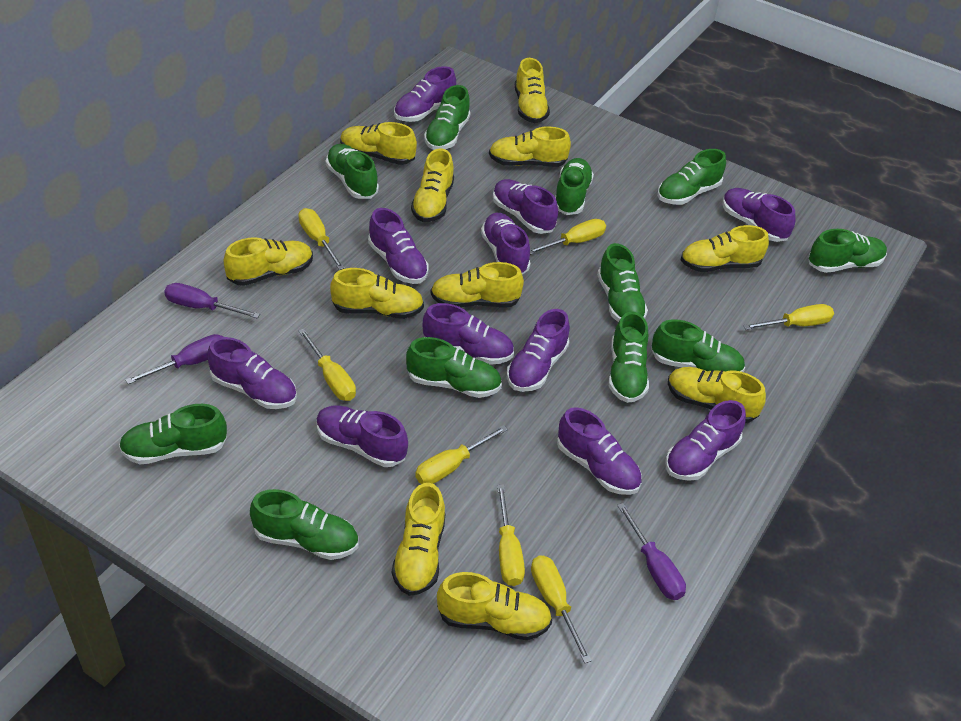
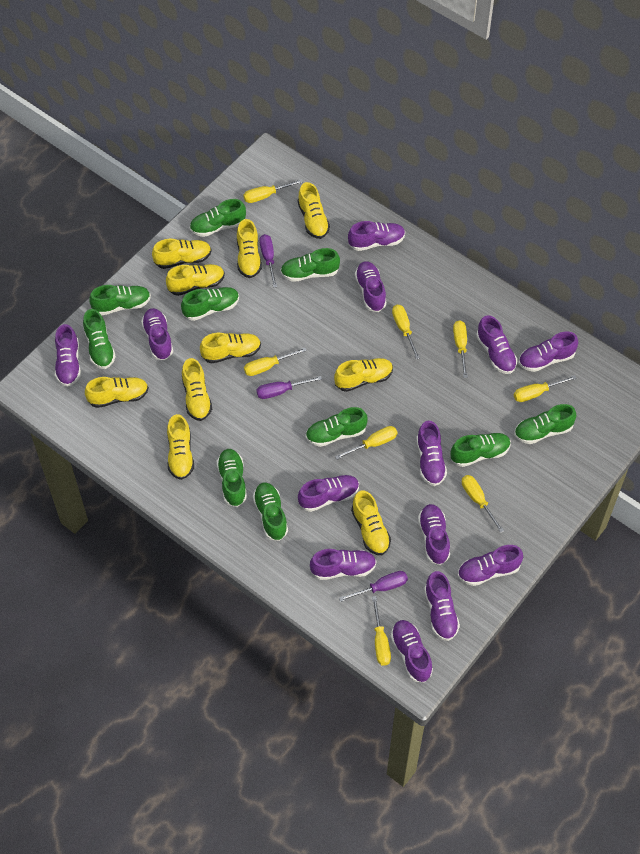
green shoe: [119,404,227,464] [250,489,358,560] [326,144,379,199] [406,337,502,398] [424,85,471,150] [555,158,594,215] [597,243,648,322] [609,312,649,403] [651,319,745,372] [657,149,726,205] [809,229,887,273] = 11 -> [83,309,116,369] [89,285,151,316] [181,287,239,321] [190,199,246,237] [217,449,247,507] [253,482,288,541] [280,248,340,282] [306,407,368,447] [451,433,511,467] [514,404,576,444] = 10
purple shoe: [207,337,297,409] [316,406,408,467] [368,208,429,284] [394,66,456,122] [423,303,514,365] [481,213,531,274] [493,179,558,234] [507,309,570,392] [557,407,642,495] [665,400,746,481] [723,188,795,242] = 11 -> [55,324,81,387] [141,308,173,360] [298,475,359,512] [310,549,376,580] [348,221,405,251] [355,261,387,312] [391,620,433,682] [416,421,447,486] [418,504,450,565] [424,571,460,641] [458,545,523,586] [476,315,517,374] [519,332,578,372] = 13
yellow screwdriver: [298,208,345,270] [299,329,356,401] [415,425,508,484] [497,484,525,586] [530,219,606,255] [531,555,592,663] [743,304,834,330] = 7 -> [243,179,303,203] [244,348,307,376] [335,426,398,460] [372,596,391,666] [392,305,420,359] [453,320,468,378] [462,475,504,533] [514,375,577,402] = 8
yellow shoe: [224,237,313,286] [330,268,424,319] [340,122,417,165] [392,483,446,596] [411,149,454,222] [431,262,524,307] [437,572,552,640] [489,127,571,167] [515,58,550,123] [668,367,766,423] [681,225,769,272] = 11 -> [85,377,149,408] [152,239,212,269] [166,264,225,296] [167,414,194,480] [182,358,212,421] [200,333,261,364] [237,219,262,278] [298,182,330,239] [334,358,393,392] [351,490,391,555] = 10

